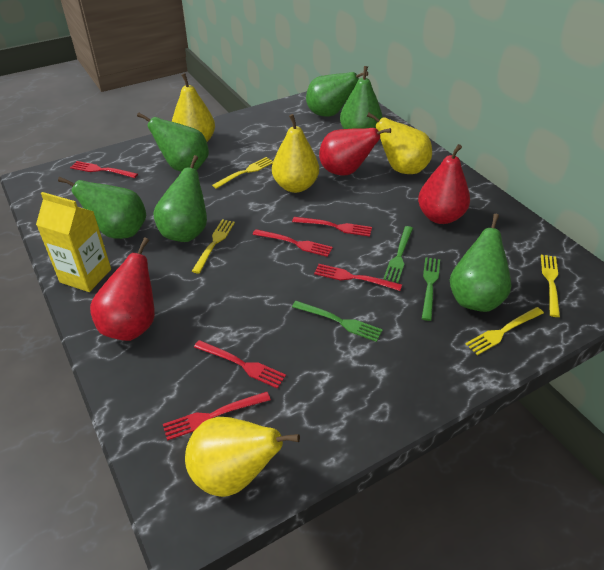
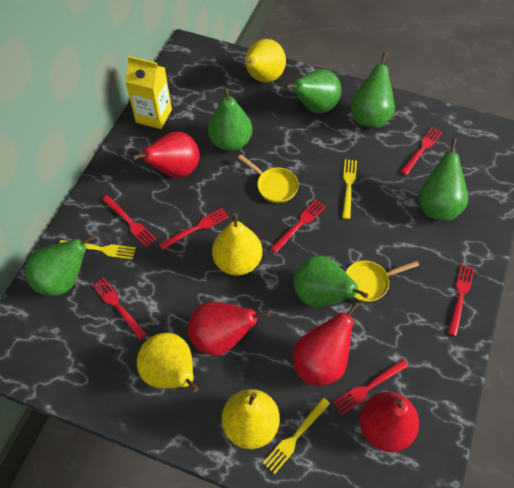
green fork: [292,301,383,342] [383,226,413,283] [422,257,440,321] = 3 -> none = 0
red fork: [70,161,138,178] [163,392,271,441] [194,340,286,389] [253,229,333,257] [292,217,372,237] [314,264,402,291] = 6 -> [92,277,147,340] [102,195,156,247] [159,208,229,250] [270,200,326,253] [333,359,408,415] [401,127,443,175] [448,264,475,336] = 7
red pear: [90,238,155,341] [319,128,391,176] [418,144,470,224] = 3 -> [132,132,200,178] [188,301,270,356] [293,301,360,386] [360,392,419,452] = 4
yellow fork: [192,219,235,274] [212,157,273,189] [466,307,544,355] [541,255,560,317] = 4 -> [59,240,136,260] [263,398,330,474] [342,159,357,219] = 3
yellow pan: none = 0 -> [238,155,299,203] [346,261,419,302] = 2

